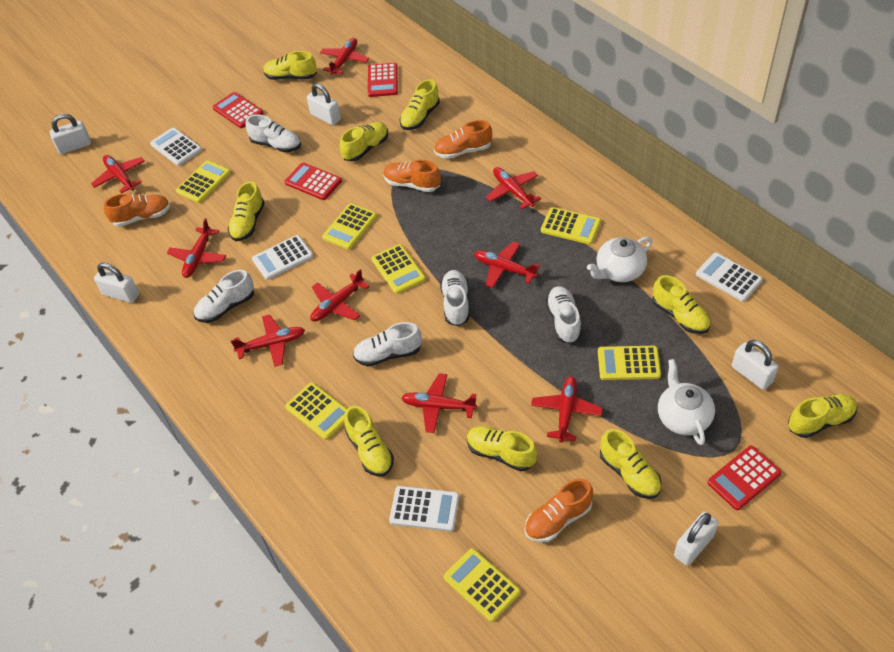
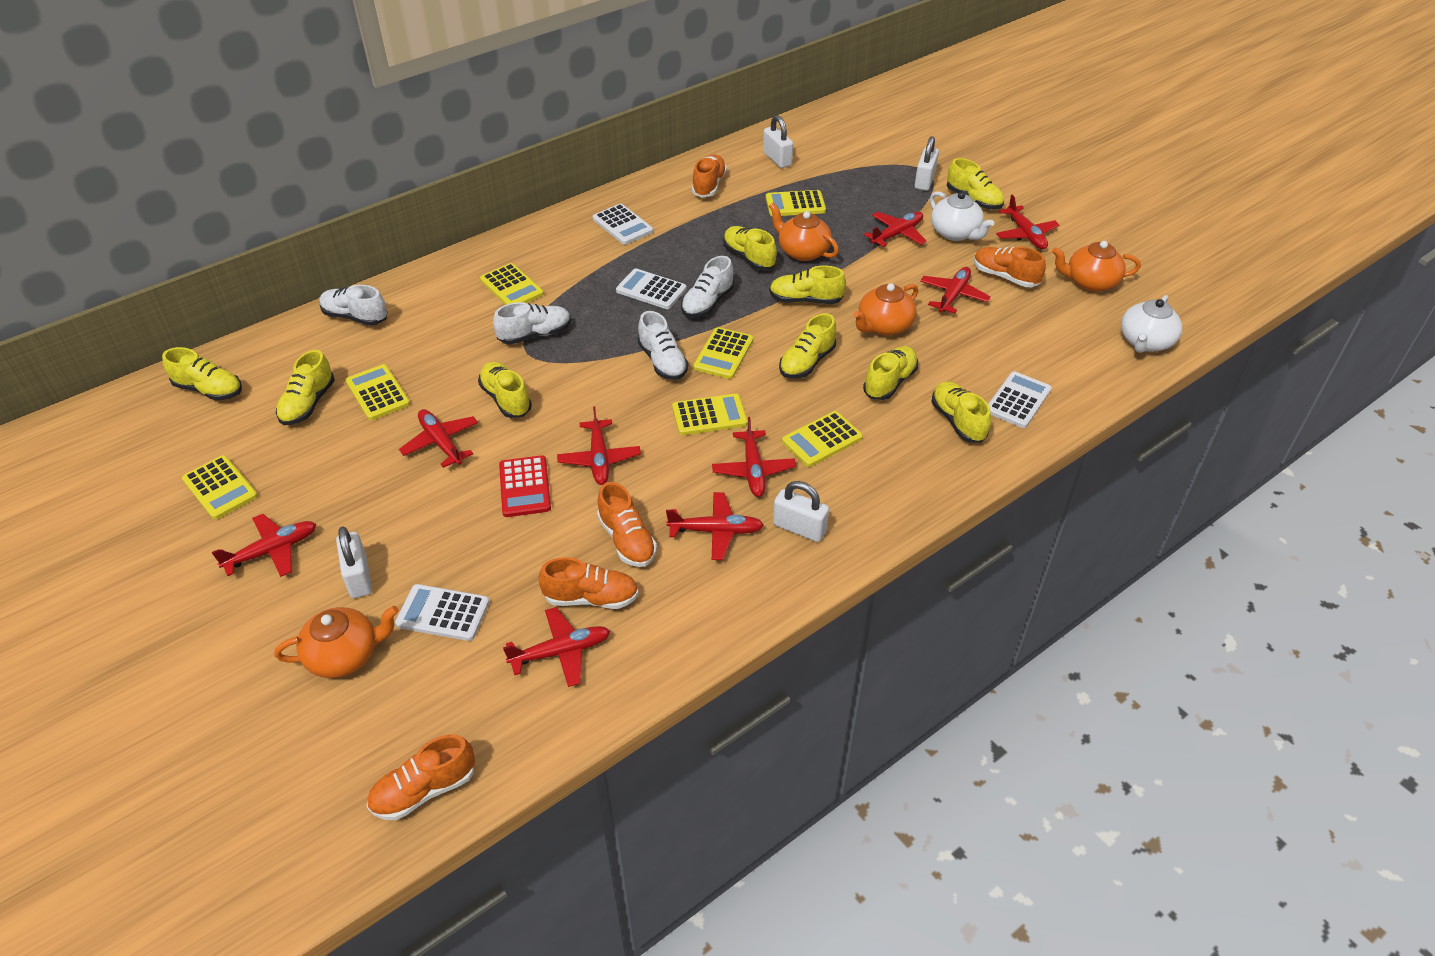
orange shoe: [104,193,170,227] [383,159,441,192] [434,120,492,159] [525,479,593,543] = 4 -> [367,734,475,820] [538,557,639,609] [597,482,657,567] [692,154,727,198] [974,247,1046,287] = 5
orange teapot: none = 0 -> [275,606,399,678] [769,203,839,261] [853,283,918,335] [1052,241,1141,292] = 4
red calculator: [212,92,264,128] [284,163,342,200] [368,63,398,97] [707,446,782,510] = 4 -> [499,455,551,517] = 1
white padlock: [50,114,91,154] [94,263,139,303] [307,83,341,125] [674,512,718,566] [732,340,778,390] = 5 -> [336,527,372,598] [763,115,793,168] [773,481,829,542] [915,136,939,191] = 4
white shoe: [194,270,254,323] [245,115,301,152] [353,322,422,367] [440,270,470,326] [546,286,582,344] = 5 -> [319,285,387,326] [493,302,571,344] [638,311,688,380] [681,256,734,317] = 4

